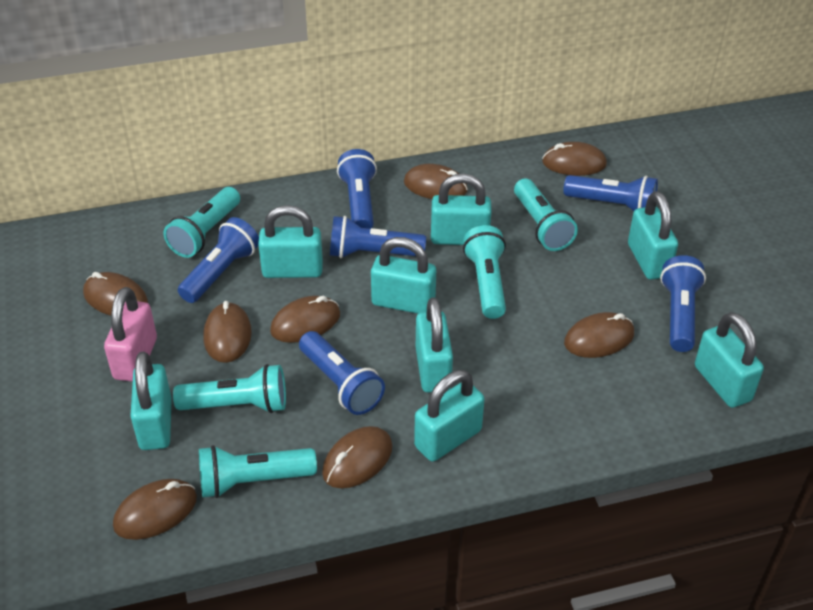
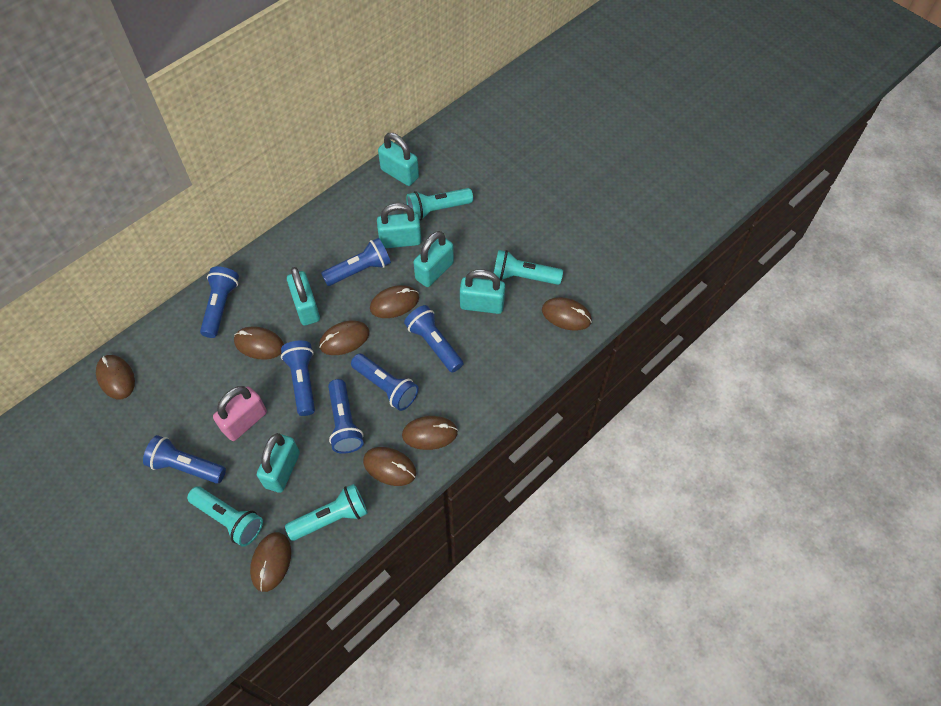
blue flashlight: [178,217,259,303] [299,331,385,415] [330,216,426,258] [337,149,377,229] [563,175,658,211] [660,255,706,352] = 6 -> [143,435,226,484] [200,266,239,338] [281,340,315,416] [321,238,391,286] [328,379,364,454] [351,353,419,411] [404,305,463,373] = 7
turquoise flashlight: [164,187,240,258] [173,364,286,413] [199,445,317,498] [463,225,506,319] [514,179,578,251] = 5 -> [187,486,263,547] [285,484,368,541] [406,188,473,221] [494,250,563,285] = 4
turquoise padlock: [130,352,172,450] [258,205,323,278] [371,237,436,314] [414,370,484,462] [416,297,453,393] [431,173,492,245] [628,191,678,280] [695,312,764,408] = 8 -> [257,433,300,493] [287,267,320,326] [377,203,421,249] [378,133,419,186] [413,231,454,287] [460,269,505,314] = 6

